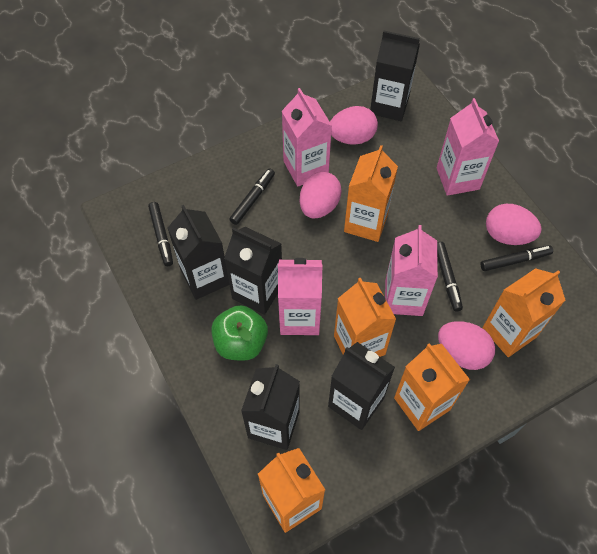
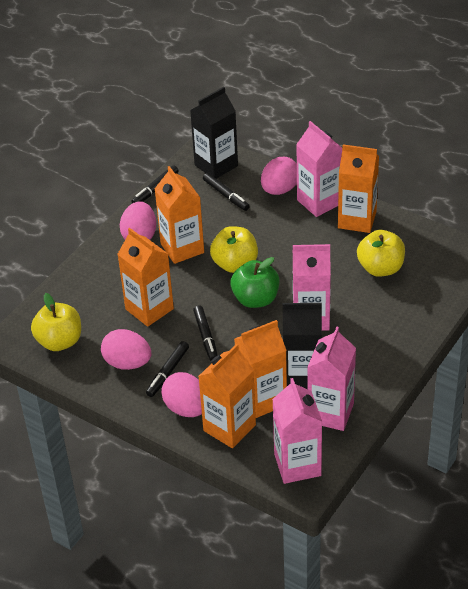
black carton: [168,205,229,300] [224,227,282,315] [241,364,300,450] [328,342,395,430] [370,31,420,121] = 5 -> [190,87,238,179] [283,303,322,389] = 2
yellow apple: none = 0 -> [31,293,81,351] [210,226,258,273] [357,230,405,277] = 3

